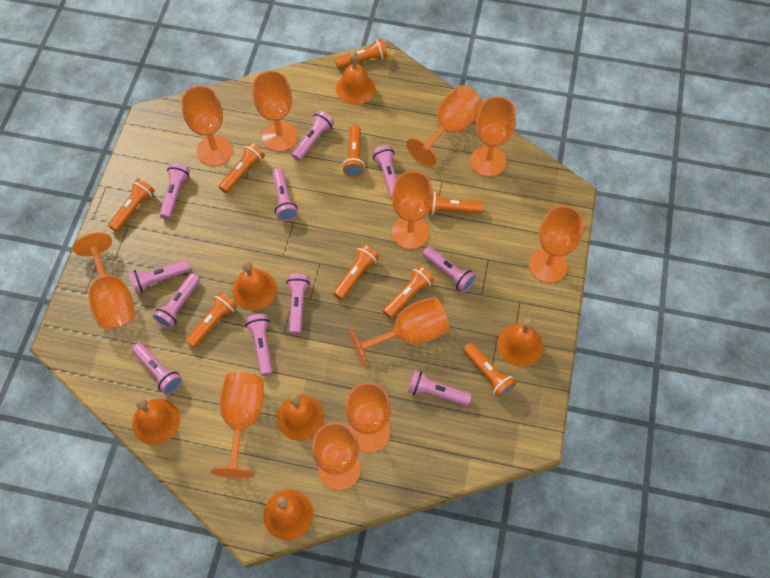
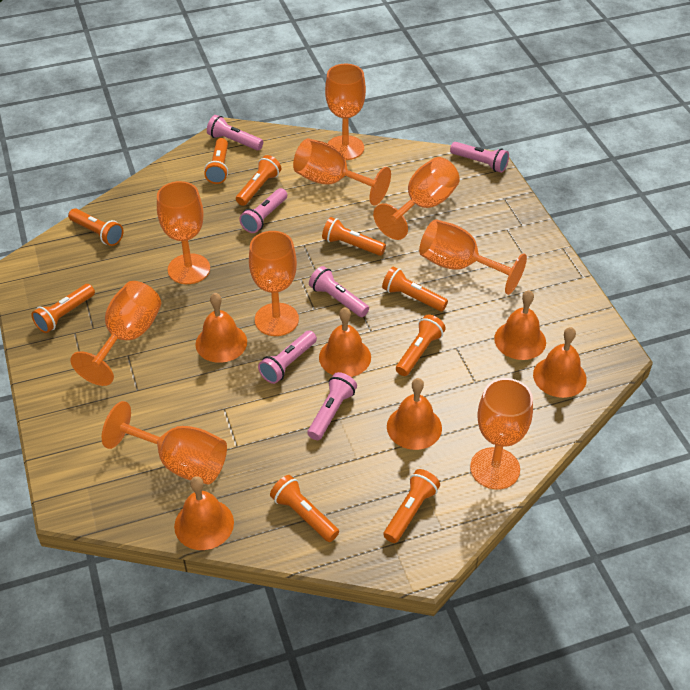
orange goblet: [72,232,135,329] [181,85,233,166] [210,372,264,479] [252,71,298,152] [312,422,361,490] [345,383,391,452] [349,297,450,368] [392,171,433,249] [406,85,483,167] [470,96,516,177] [529,206,584,283] = 11 -> [70,281,161,386] [102,401,227,484] [157,181,210,284] [249,231,299,336] [293,138,391,206] [325,64,366,160] [373,157,460,240] [419,219,527,295] [470,378,533,490] = 9
pink flashlight: [129,260,190,294] [132,343,182,395] [153,273,200,329] [159,163,190,219] [245,314,273,376] [272,168,298,221] [286,273,310,335] [292,111,334,161] [372,145,397,200] [408,370,472,406] [423,246,476,293] = 11 -> [207,115,263,151] [239,188,287,233] [258,331,317,384] [307,372,357,440] [309,266,369,317] [450,142,509,173] = 6

